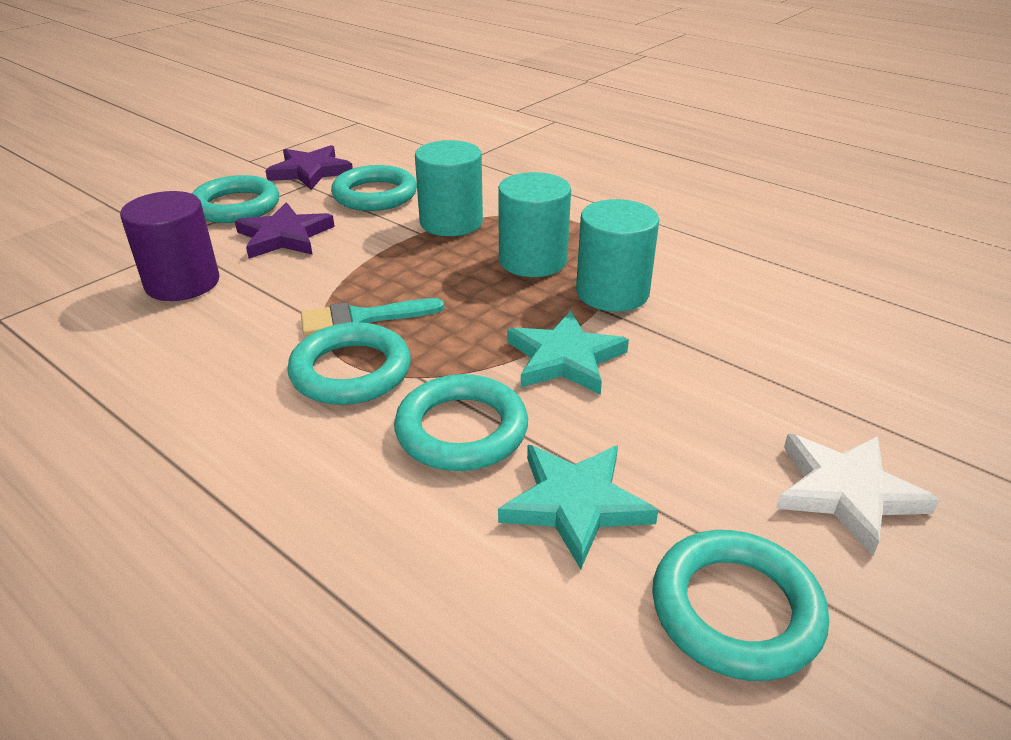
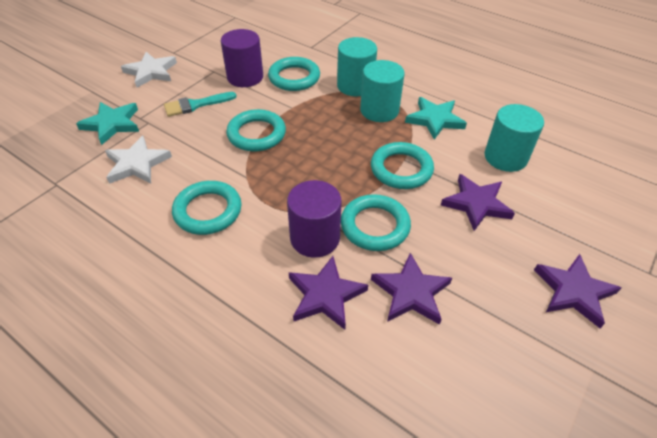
purple cylinder: [120,191,220,301] = 1 -> [221,29,263,87] [287,180,342,258] = 2
purple star: [235,202,335,259] [265,145,353,189] = 2 -> [289,256,368,330] [371,253,452,325] [441,174,515,231] [534,254,621,328] = 4
white star: [776,434,940,555] = 1 -> [105,136,172,184] [121,52,177,88] = 2

